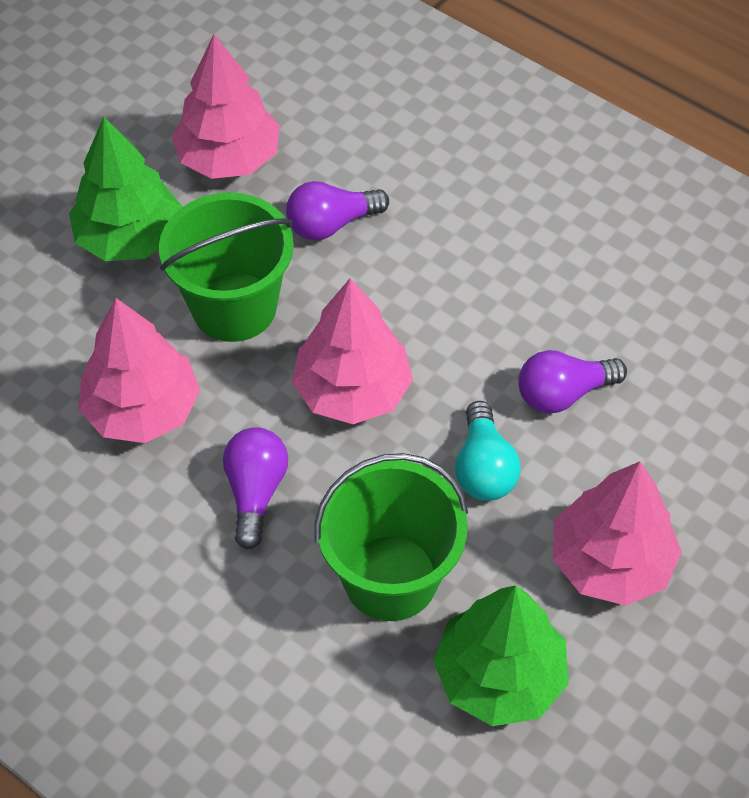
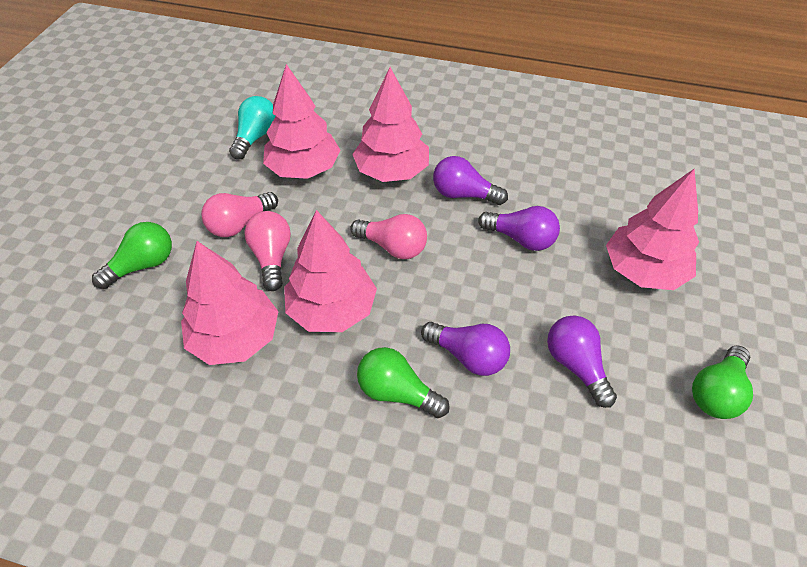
green bucket: [159,192,294,342] [314,453,468,621] = 2 -> none = 0
green light bulb: none = 0 -> [92,222,172,289] [357,347,450,418] [692,346,753,419] = 3
green tree: [69,117,182,261] [433,585,568,726] = 2 -> none = 0
pink light bulb: none = 0 -> [201,192,278,237] [245,211,291,291] [350,214,427,259] = 3
pink tree: [78,298,200,443] [171,34,280,179] [292,278,413,424] [553,462,682,606] = 4 -> [181,241,279,365] [263,64,340,179] [284,210,377,332] [352,67,429,182] [606,169,699,290] = 5
purple light bulb: [223,427,288,550] [286,181,389,240] [518,350,627,414] = 3 -> [421,322,510,376] [433,156,508,205] [478,206,560,251] [547,315,617,408] = 4

